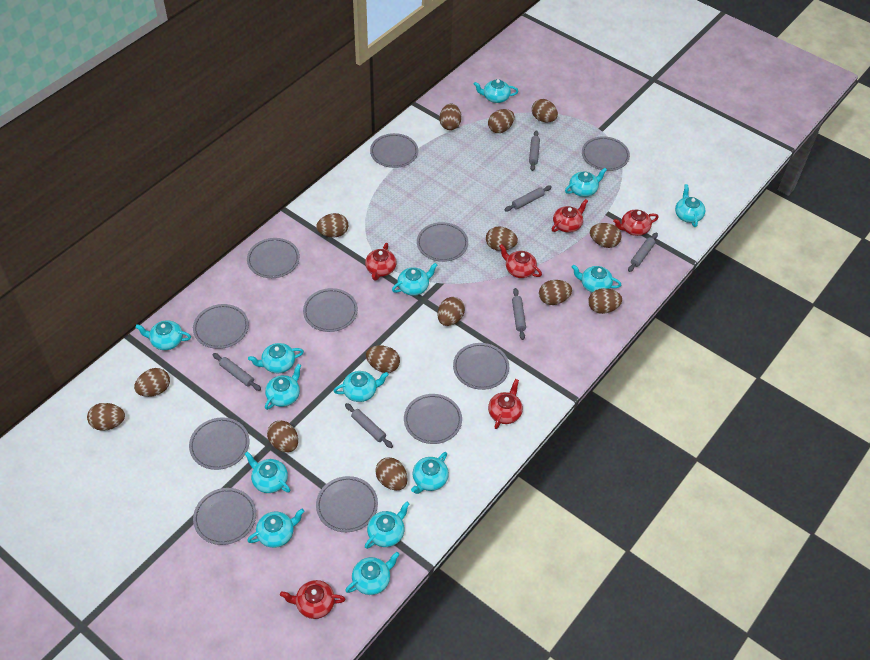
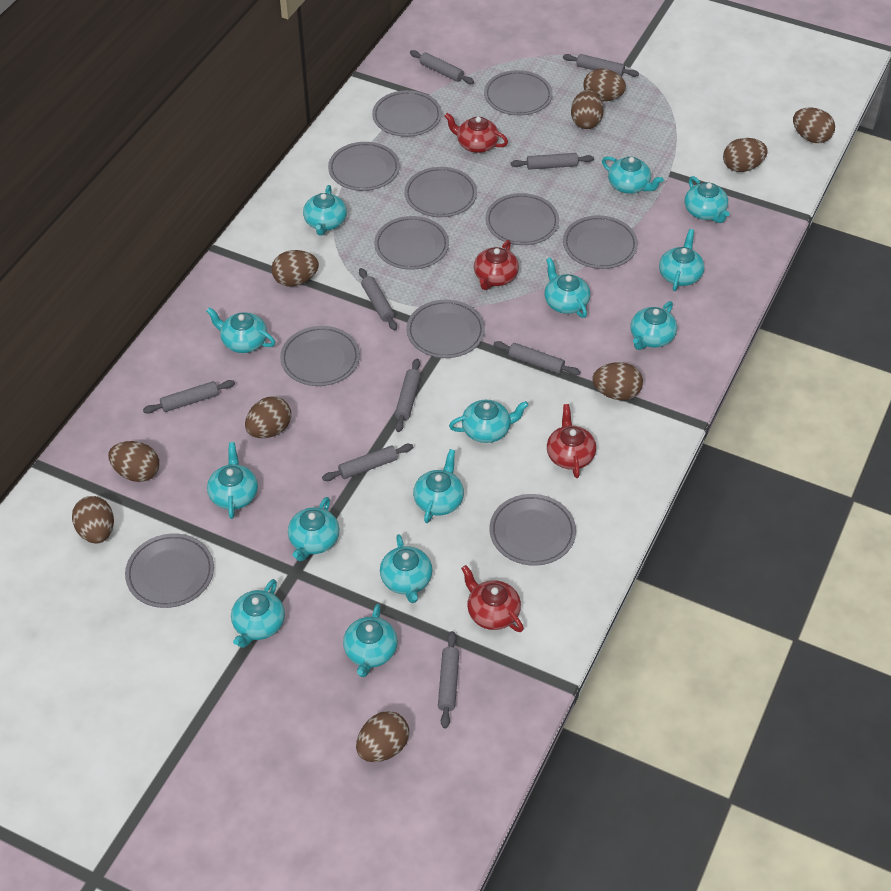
brown egg: [87,403,125,431] [134,368,170,397] [267,420,298,452] [316,213,348,238] [366,345,400,373] [375,457,408,490] [437,297,465,326] [439,103,461,130] [486,226,518,251] [488,109,514,133] [532,99,558,123] [539,280,572,305] [588,288,622,314] [590,223,622,248] = 14 -> [72,496,114,543] [108,441,159,482] [245,397,291,438] [271,250,319,286] [356,711,409,762] [571,90,604,129] [583,68,626,101] [592,362,643,401] [723,138,768,172] [793,107,835,143] = 10
grey rolling pin: [213,353,261,391] [345,403,393,448] [504,186,552,211] [512,288,526,340] [529,130,540,171] [628,233,658,272] = 6 -> [143,380,235,414] [322,444,413,481] [359,268,397,331] [395,358,421,432] [410,50,474,84] [438,631,459,728] [494,341,580,376] [511,153,594,170] [563,54,639,77] = 9
red teapot: [280,580,346,619] [365,243,397,281] [488,379,523,429] [499,244,542,278] [552,199,588,233] [613,210,659,236] = 6 -> [444,113,508,153] [461,565,524,632] [474,240,519,290] [547,404,596,478] = 4

